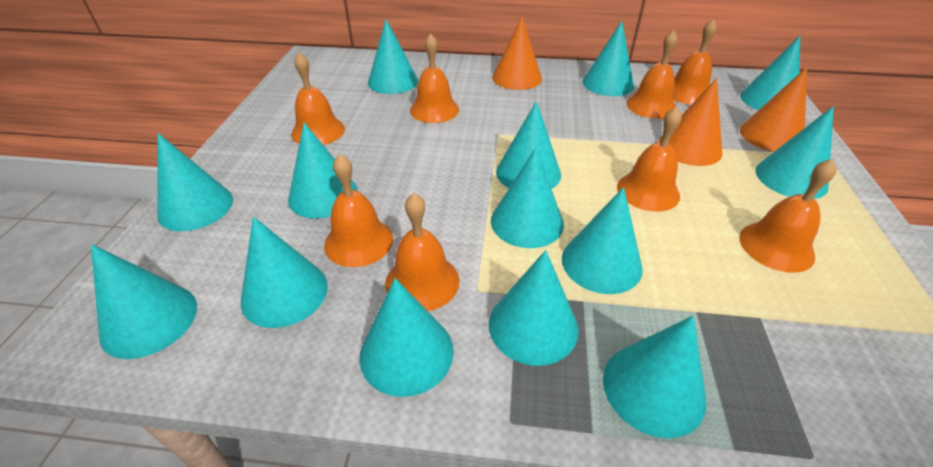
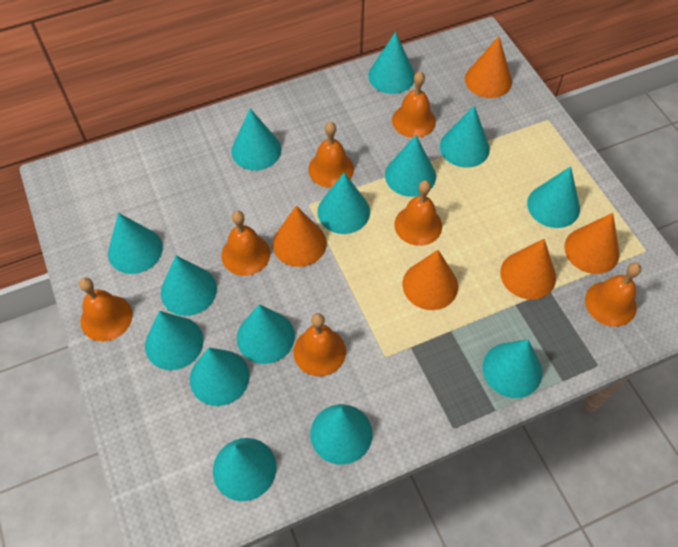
orange bell: [291,53,345,145] [324,154,393,267] [385,193,459,311] [410,33,459,123] [617,106,682,212] [626,30,678,119] [673,19,717,105] [739,159,837,273] = 8 -> [79,278,133,341] [221,211,270,276] [293,313,346,376] [308,122,354,188] [392,71,436,138] [394,180,442,246] [585,262,641,327] = 7
orange cone: [492,16,542,90] [659,78,722,166] [740,67,807,152] = 3 -> [273,206,327,267] [403,250,458,310] [465,36,512,98] [500,239,556,300] [564,213,619,274] = 5

